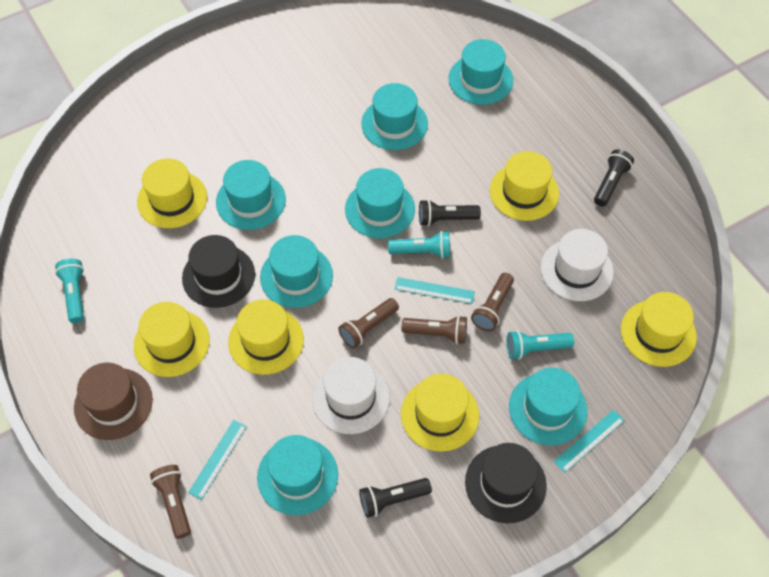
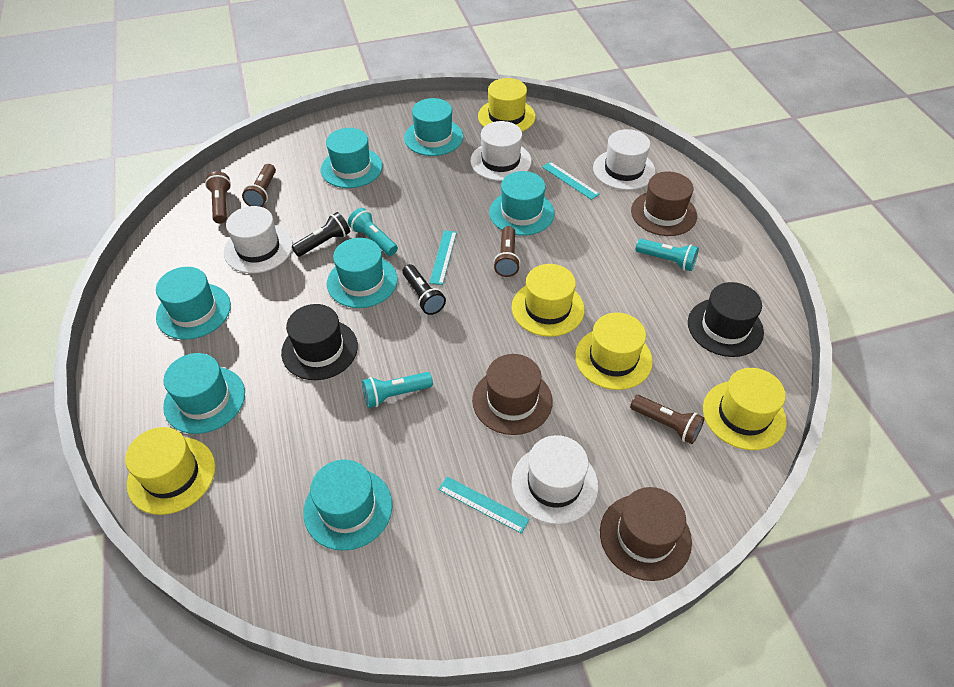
black flashlight: [359,478,432,518] [419,199,481,226] [594,149,634,207] = 3 -> [292,212,350,257] [402,264,446,315] = 2
brown hat: [74,363,153,440] = 1 -> [472,354,553,435] [600,487,692,581] [631,172,697,236] = 3
white hat: [312,357,390,434] [541,229,614,301] = 2 -> [224,206,293,273] [470,121,531,181] [511,435,599,524] [593,129,656,190] = 4
yellow hat: [134,302,210,377] [137,158,207,228] [228,299,304,375] [401,373,479,452] [490,151,559,221] [621,292,697,367] = 6 -> [125,427,215,515] [478,78,536,132] [512,264,585,337] [575,312,653,390] [703,368,787,450] = 5

